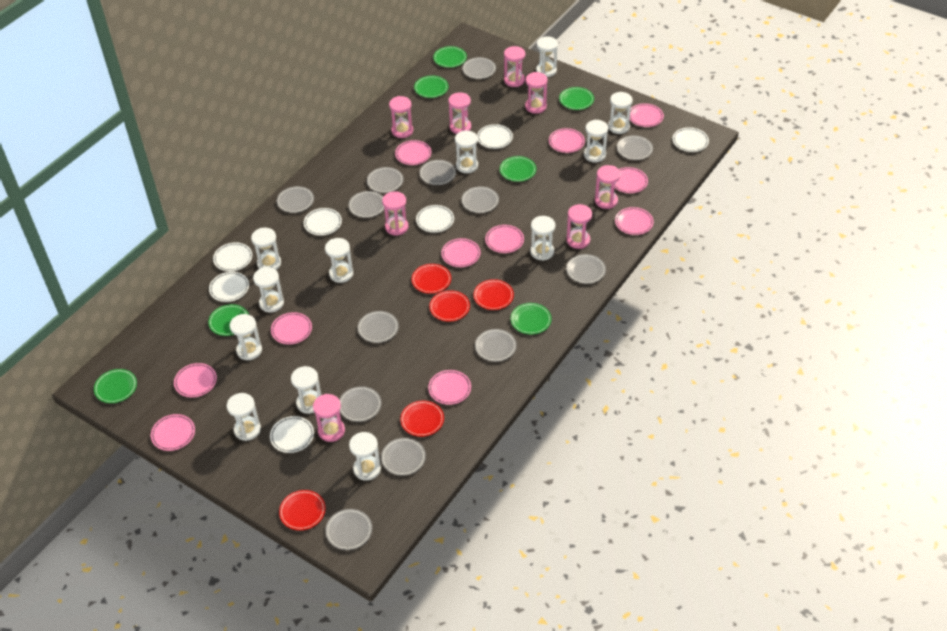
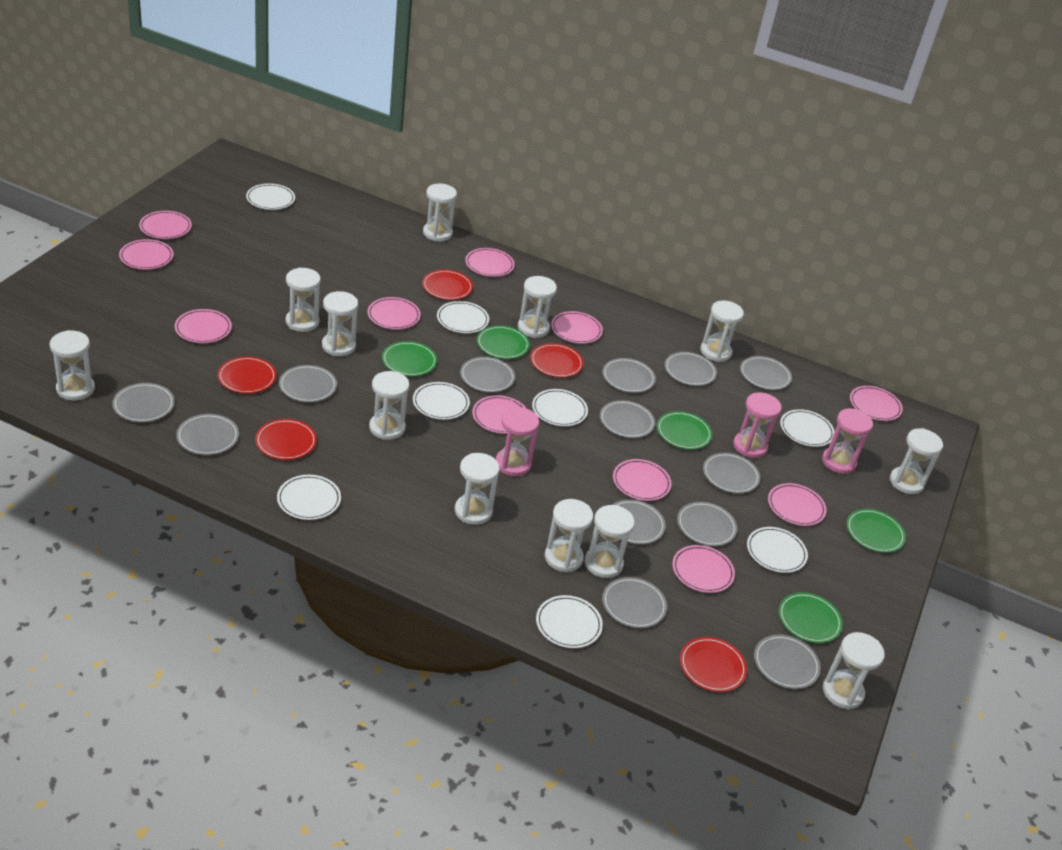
green plate: [94,369,137,403] [208,304,249,336] [414,76,449,98] [433,46,467,68] [500,156,536,182] [510,303,552,335] [559,87,594,110] = 7 -> [382,341,437,376] [477,325,530,359] [657,411,712,450] [779,592,843,643] [846,509,906,553] = 5
pink hourglass: [313,394,345,442] [382,191,408,236] [389,96,413,138] [448,92,471,134] [504,46,525,87] [525,72,548,114] [566,204,592,249] [595,165,621,209] = 8 -> [495,407,539,477] [733,392,782,458] [822,408,873,474] = 3
white plate: [209,272,249,302] [213,242,252,271] [270,416,314,453] [304,208,342,235] [416,205,454,233] [477,124,513,149] [672,127,709,152] = 7 -> [246,183,295,210] [277,475,341,520] [413,382,470,420] [437,301,489,333] [532,389,588,426] [536,595,603,648] [747,527,808,573] [780,409,835,447] = 8

